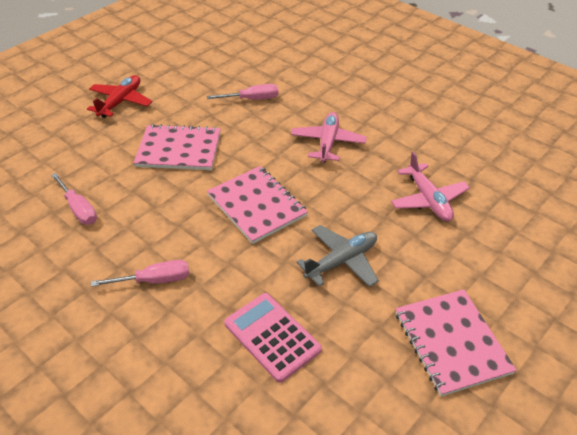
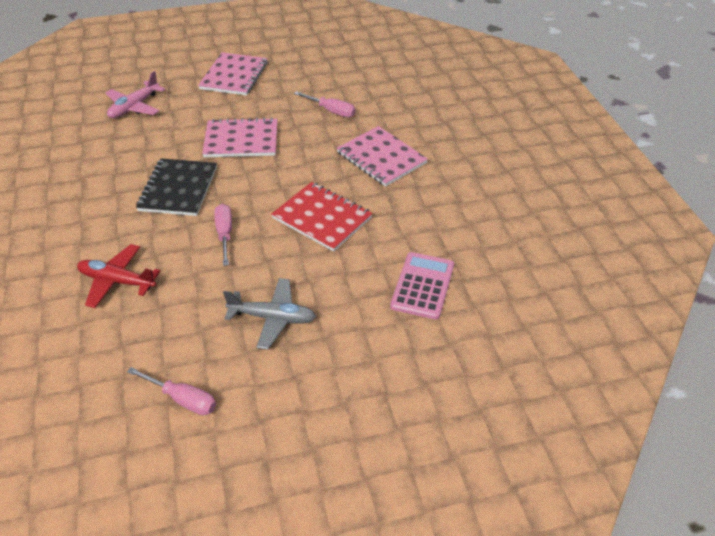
black notebook: none = 0 -> [136,158,217,216] = 1
pink plane: [291,112,367,163] [391,152,470,221] = 2 -> [106,71,165,118] = 1
red notebook: none = 0 -> [271,182,373,252] = 1

